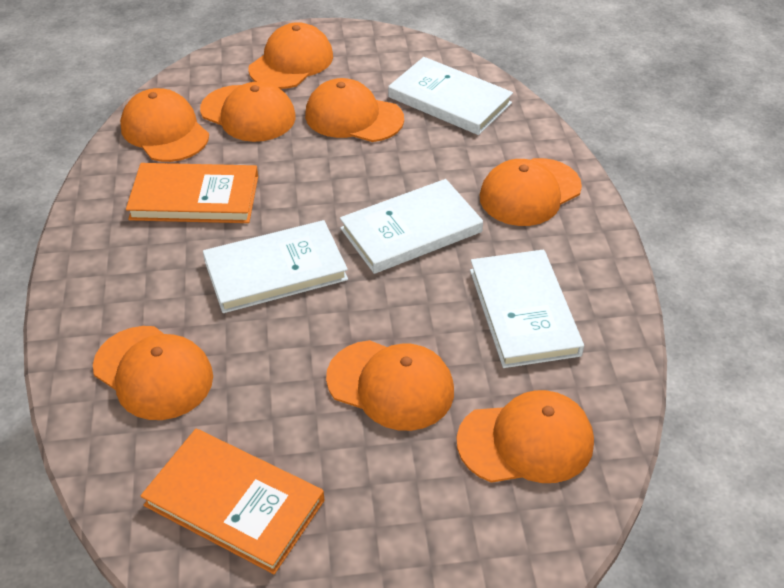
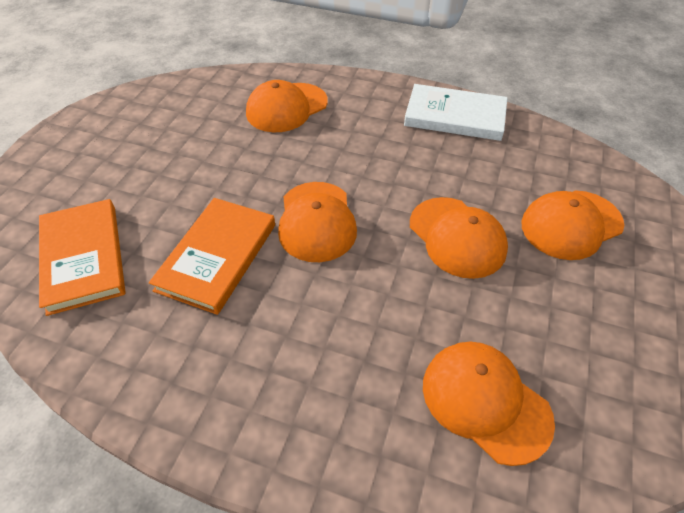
orange cap: [93,326,213,420] [120,88,209,162] [200,82,296,142] [248,22,333,89] [305,78,404,142] [326,340,454,431] [457,390,594,483] [479,158,582,226] = 8 -> [246,80,328,132] [278,182,357,262] [410,197,508,279] [423,342,555,466] [521,190,624,260] = 5
white book: [203,220,348,313] [340,179,483,274] [388,57,513,135] [470,250,584,368] = 4 -> [404,84,507,141] = 1

